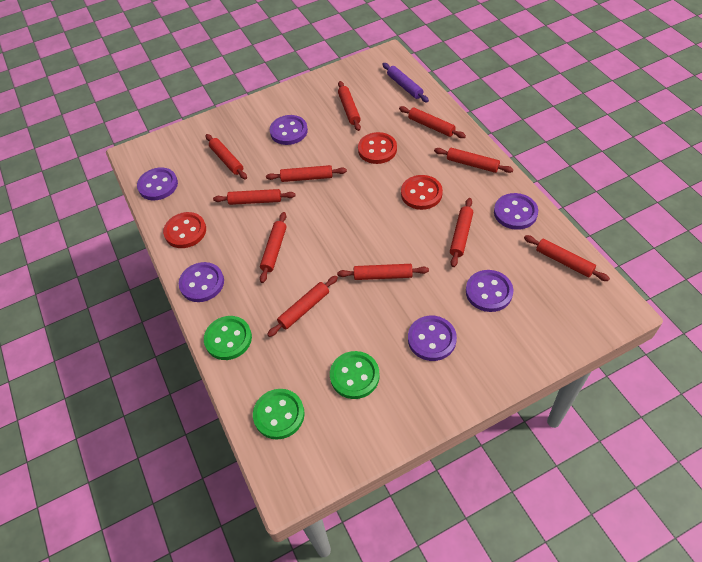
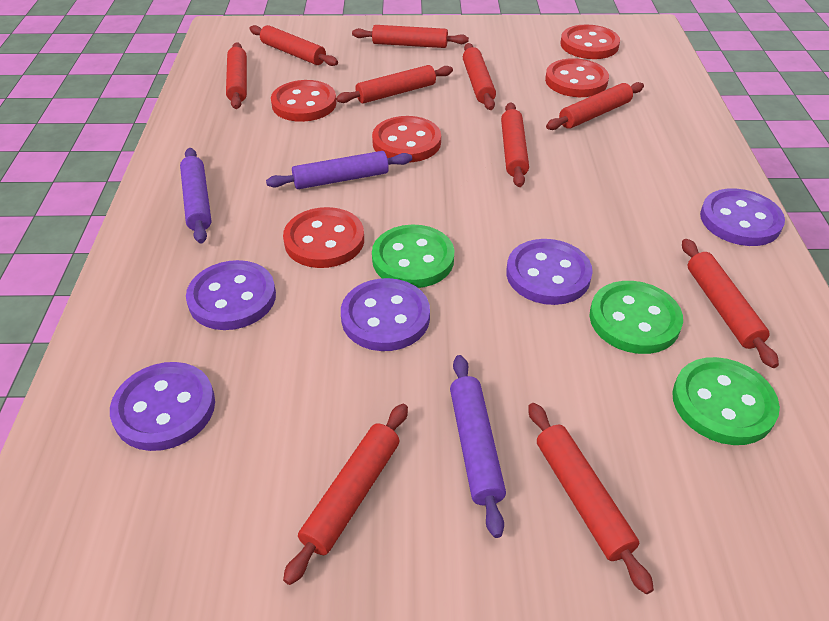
purple button: [137,167,178,200] [179,262,224,302] [270,115,308,145] [408,316,457,361] [466,270,513,312] [494,193,538,230] = 6 -> [110,362,215,451] [186,260,276,330] [341,278,430,351] [506,239,593,305] [700,188,785,246] = 5
purple rolling pin: [382,63,429,102] = 1 -> [180,148,212,243] [266,151,412,189] [450,355,506,538] = 3
red button: [163,212,206,248] [358,132,397,164] [401,175,443,210] = 3 -> [271,80,336,122] [283,207,364,268] [372,116,441,162] [545,58,609,97] [561,24,620,59] = 5
red rolling pin: [206,134,247,179] [213,189,296,205] [260,212,287,283] [266,165,347,182] [267,276,338,337] [337,264,429,280] [338,81,361,131] [399,106,466,138] [434,148,513,173] [450,198,473,267] [524,235,610,281] = 11 -> [226,42,247,109] [249,25,338,66] [283,404,408,585] [336,65,453,103] [352,25,469,48] [463,43,496,110] [501,102,529,187] [528,403,654,594] [546,82,644,130] [682,239,779,368] = 10

